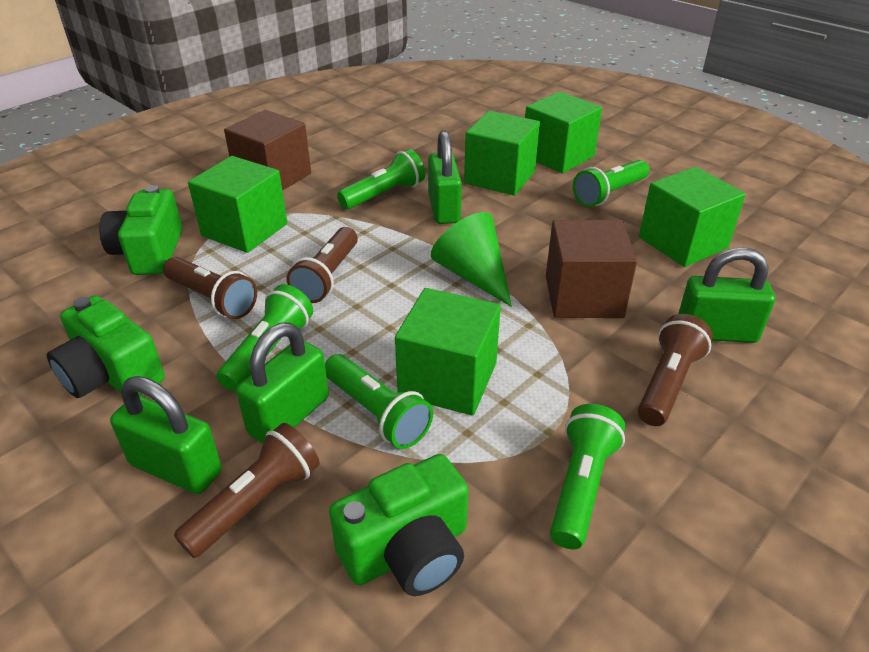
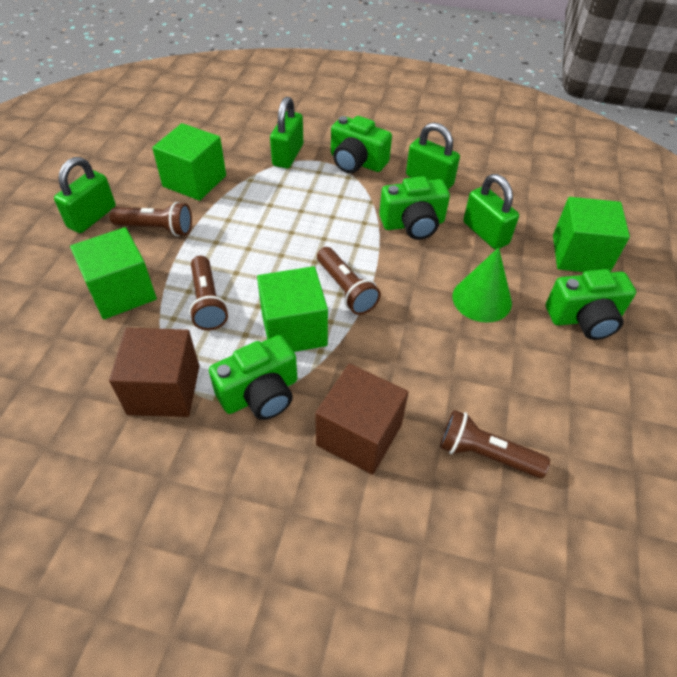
green camera: [47,296,165,398] [99,185,182,275] [329,454,469,596] = 3 -> [209,335,297,420] [331,116,392,173] [379,176,450,240] [546,269,636,340] = 4
green cube: [188,156,287,253] [395,288,501,416] [464,111,540,196] [525,91,602,173] [639,167,746,267] = 5 -> [70,227,157,319] [152,123,226,201] [257,266,328,352] [553,197,630,272] = 4
green flashlight: [216,284,313,391] [325,354,433,449] [337,149,425,209] [550,404,625,549] [573,160,649,207] = 5 -> none = 0

